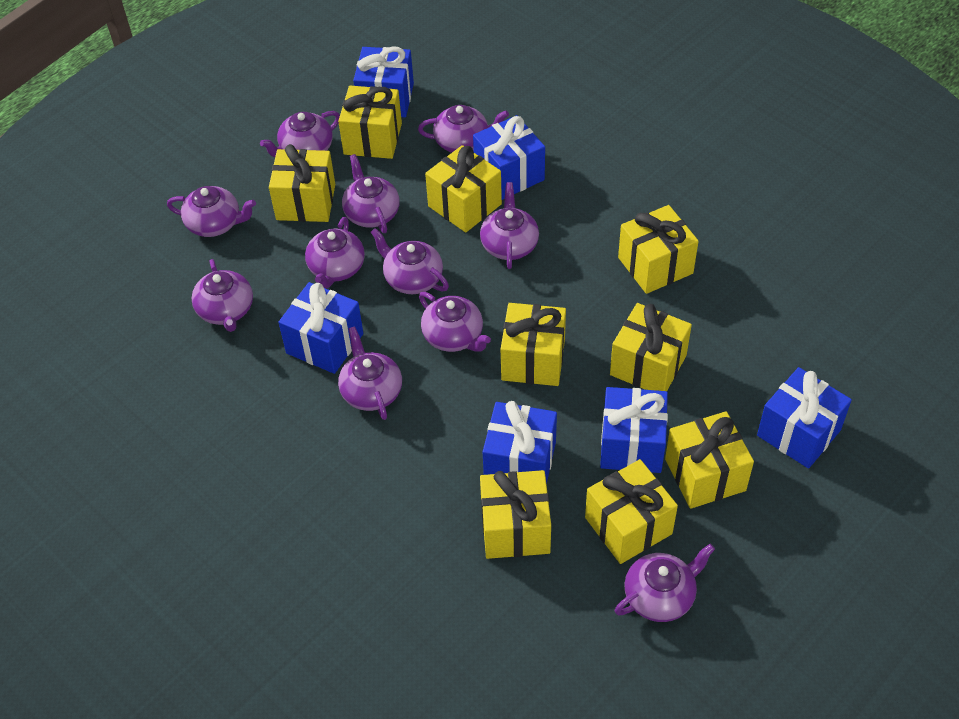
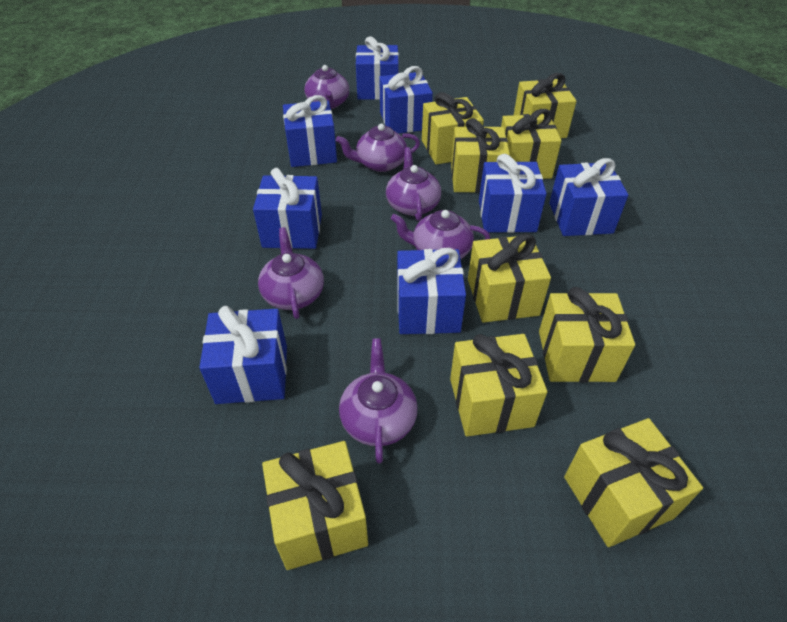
blue gift: [278,282,363,374] [353,47,414,117] [473,115,545,200] [483,401,557,485] [600,387,668,473] [757,367,852,468] = 6 -> [199,306,287,404] [253,168,322,249] [283,95,337,167] [356,36,399,100] [379,66,433,134] [397,248,466,334] [479,154,547,233] [549,158,628,236] = 8
purple teapot: [167,186,256,237] [192,259,253,332] [260,111,340,157] [305,217,365,289] [338,327,402,420] [342,154,400,233] [371,228,449,294] [418,105,509,153] [419,292,491,352] [480,182,539,269] [615,544,715,622] = 11 -> [258,227,324,319] [304,65,349,109] [336,123,420,172] [339,338,418,464] [386,147,441,221] [391,210,490,259] = 6

